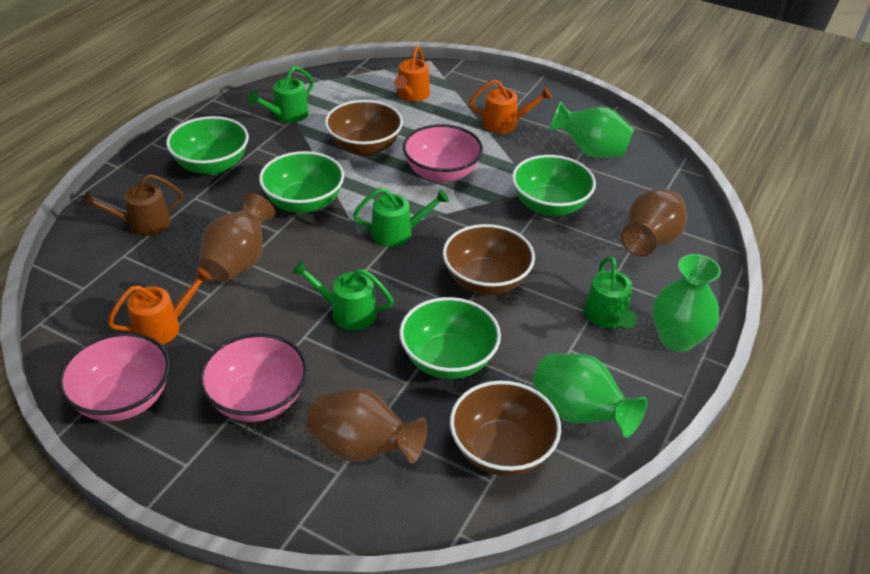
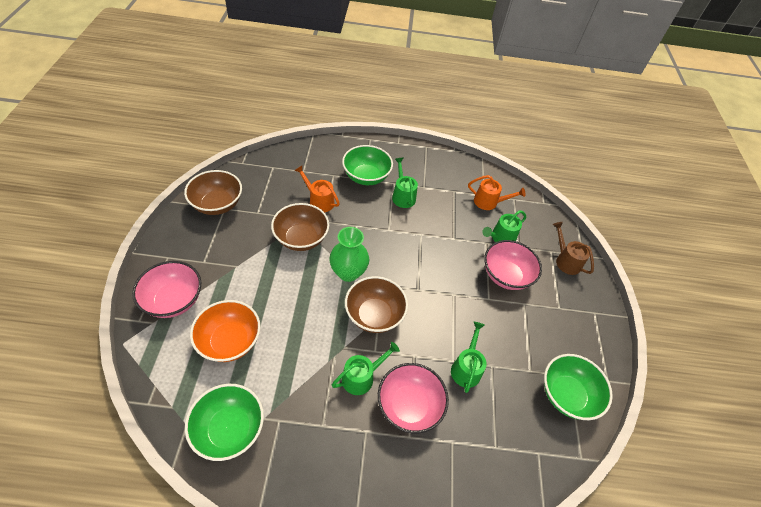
brown vase: [199,193,275,282] [307,388,427,464] [621,189,687,257] = 3 -> none = 0
green bowl: [166,116,249,175] [259,151,344,213] [399,297,501,379] [512,155,596,216] = 4 -> [185,384,264,461] [342,145,393,185] [544,354,613,420] = 3
green vase: [533,354,647,438] [550,101,634,158] [653,254,721,352] = 3 -> [329,227,369,282] = 1
orange bowl: none = 0 -> [190,300,261,362] = 1
orange watering can: [107,268,212,345] [394,46,430,102] [469,80,552,133] = 3 -> [294,166,340,212] [468,175,526,210] = 2

